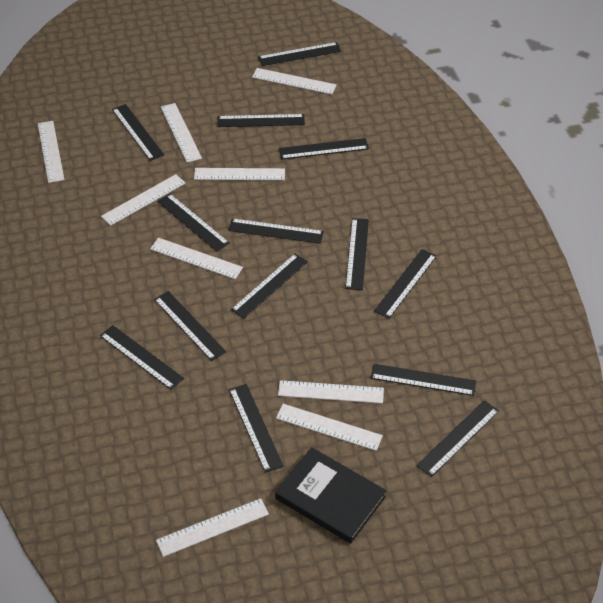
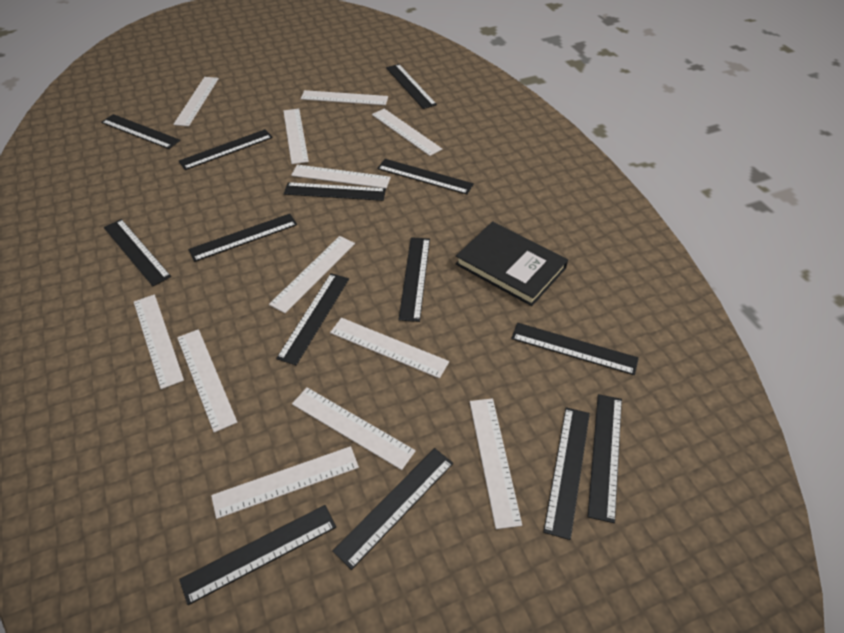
white ruler: [38,121,64,183] [101,174,186,226] [150,238,243,279] [156,498,269,557] [161,103,202,163] [194,168,285,180] [252,68,337,94] [276,404,383,451] [278,380,384,404] = 9 -> [134,295,184,389] [173,77,219,126] [177,329,237,433] [211,446,359,519] [269,236,355,313] [283,109,309,164] [291,165,391,188] [292,387,416,470] [301,90,388,105] [330,318,449,378] [372,109,442,156] [470,398,522,529] = 12

